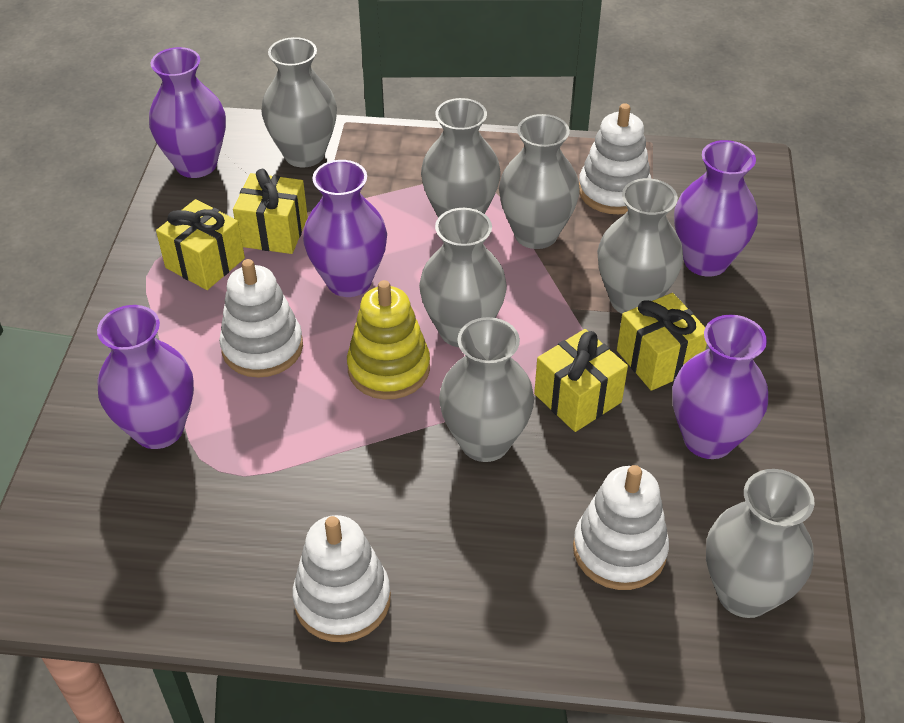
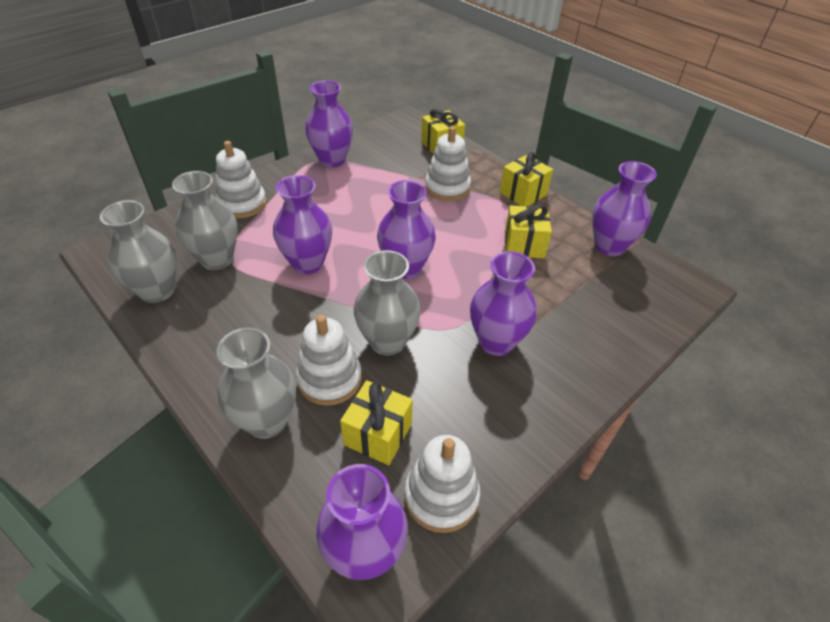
grey vase: [262,37,337,167] [419,208,507,347] [421,98,500,218] [439,317,534,462] [499,114,580,249] [597,178,683,314] [706,469,814,618] = 7 -> [100,200,177,303] [172,171,238,270] [216,328,296,439] [354,250,421,356] = 4
purple vase: [97,305,194,449] [149,47,226,178] [303,160,387,297] [672,315,768,459] [674,140,758,277] = 5 -> [273,175,332,274] [305,80,353,167] [316,464,408,580] [377,180,436,279] [470,251,537,356] [592,161,657,256] = 6
yellow stacking toy: [347,280,430,399] = 1 -> none = 0

